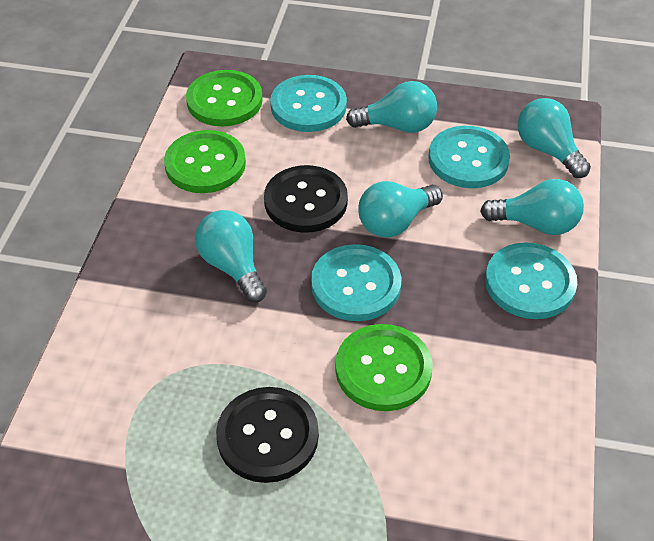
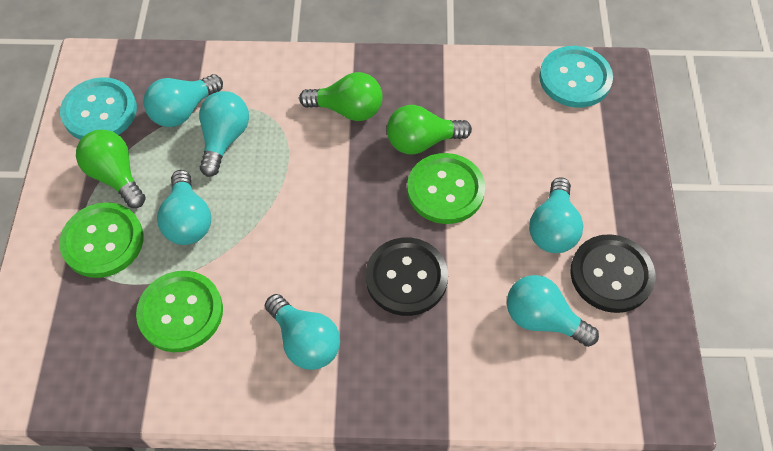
green light bulb: none = 0 -> [76,130,146,208] [299,72,383,121] [387,105,472,155] = 3
turquoise button: [270,75,347,132] [311,244,402,321] [428,126,510,188] [485,242,577,319] = 4 -> [60,77,137,140] [539,46,613,108] = 2
turquoise light bulb: [195,210,267,303] [346,81,437,133] [358,181,443,238] [480,179,584,235] [518,98,591,178] = 5 -> [143,74,223,127] [157,170,211,245] [199,91,249,177] [265,294,340,370] [507,275,599,347] [529,177,583,253] = 6

